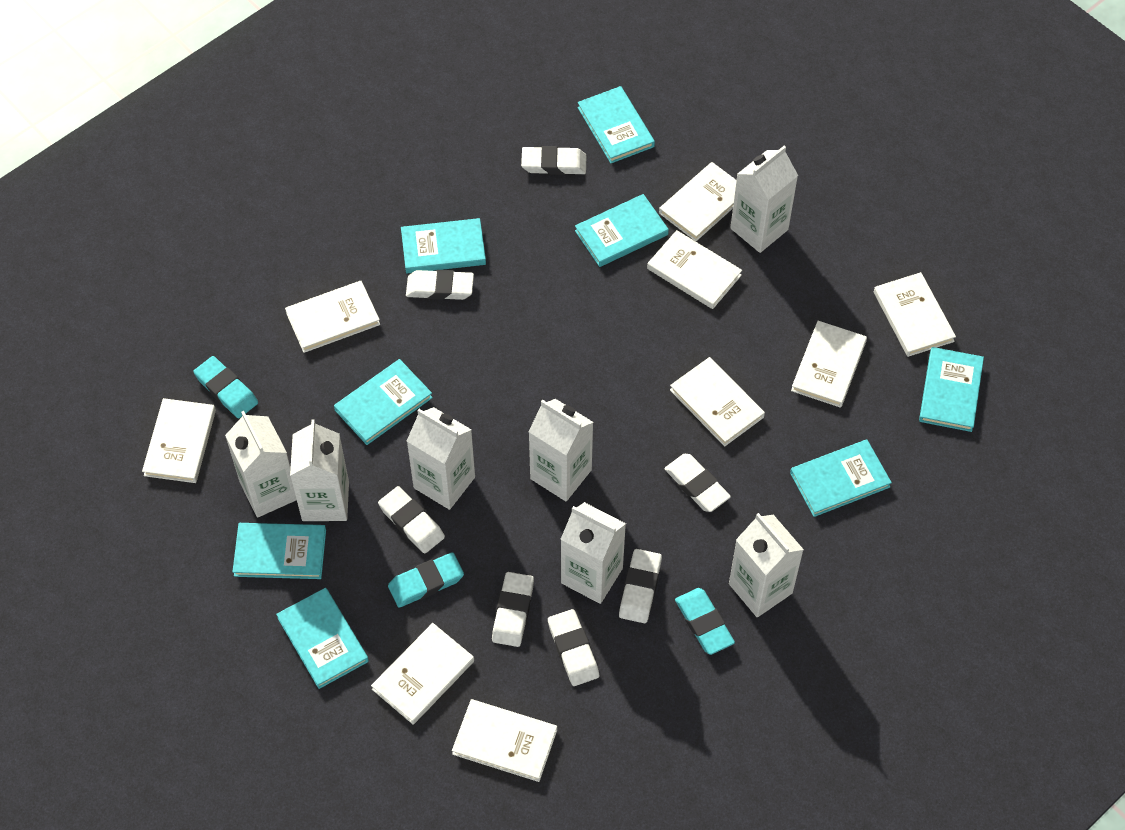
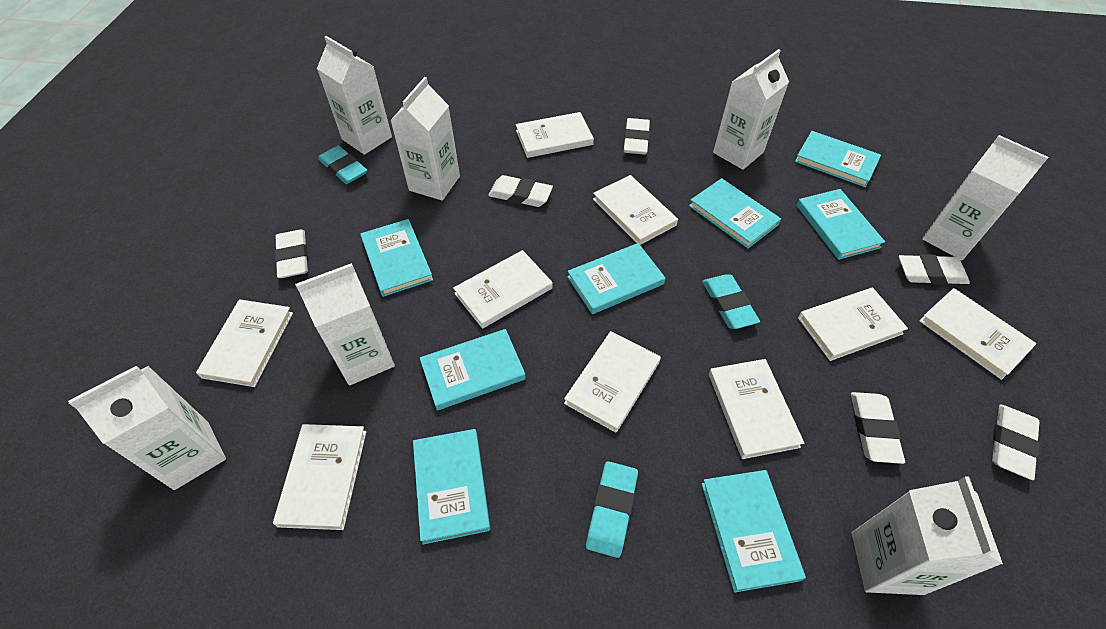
white eraser: [378,486,445,554] [406,270,474,300] [492,572,534,647] [521,146,586,175] [548,609,599,686] [619,549,662,623] [664,454,731,512] = 7 -> [275,229,308,278] [488,175,553,207] [623,118,650,155] [851,392,905,464] [899,254,970,285] [992,405,1040,480] = 6

